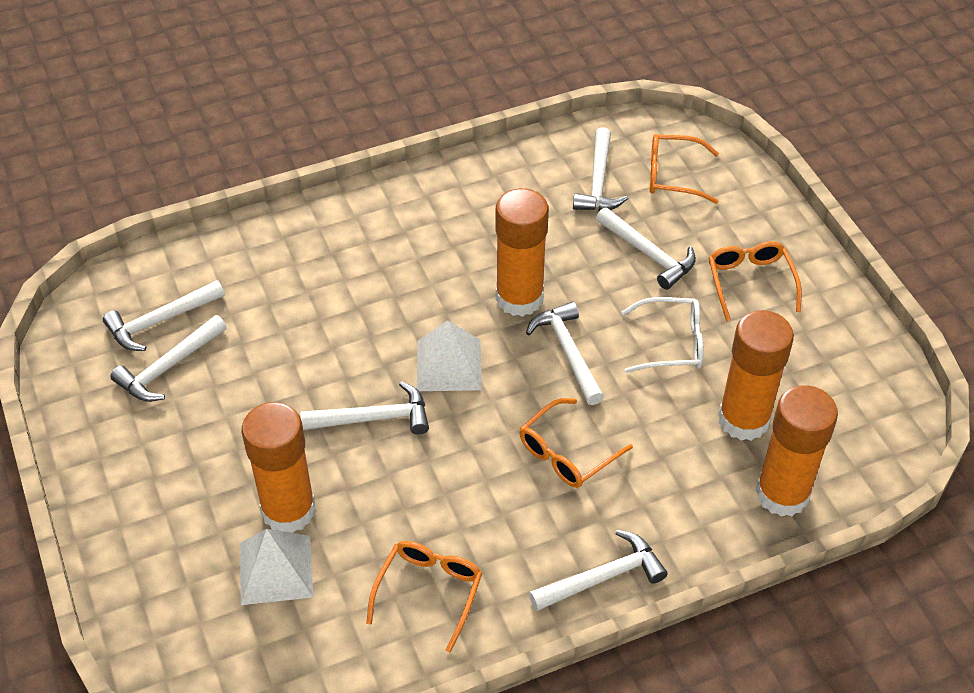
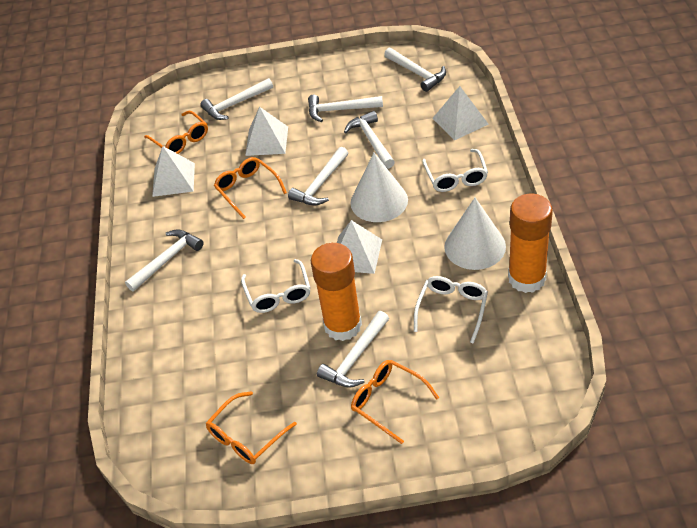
orange glue stick: [242,402,316,533] [495,188,549,317] [718,310,794,441] [756,385,838,517] = 4 -> [311,243,362,341] [508,194,553,293] = 2
white cone: none = 0 -> [351,153,408,222] [444,198,506,270] = 2
white glasses: [622,297,703,373] = 1 -> [241,259,310,313] [414,276,488,344] [422,149,488,192] = 3
white pyramid: [240,529,313,605] [417,320,482,391] = 2 -> [152,146,195,197] [245,107,288,156] [337,220,382,274] [432,86,489,140] = 4

